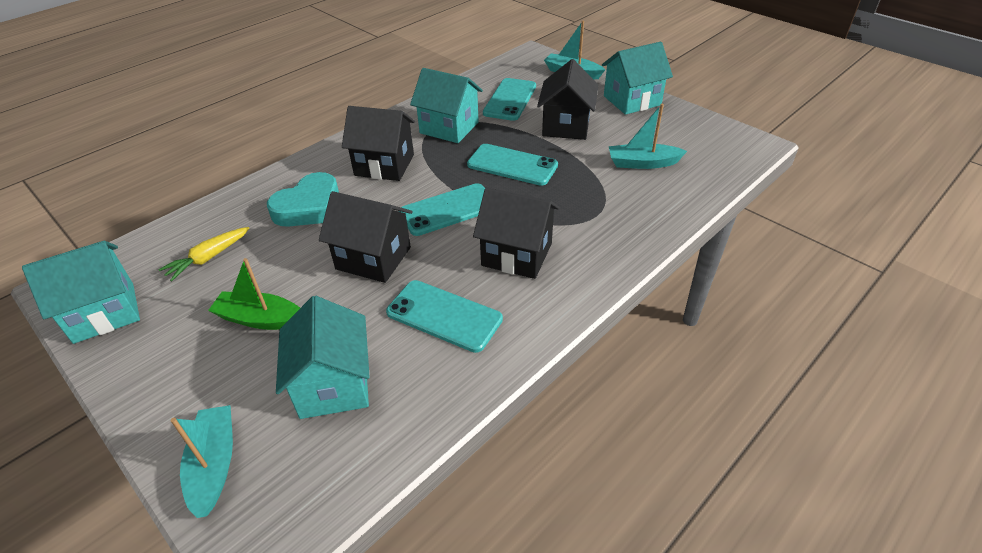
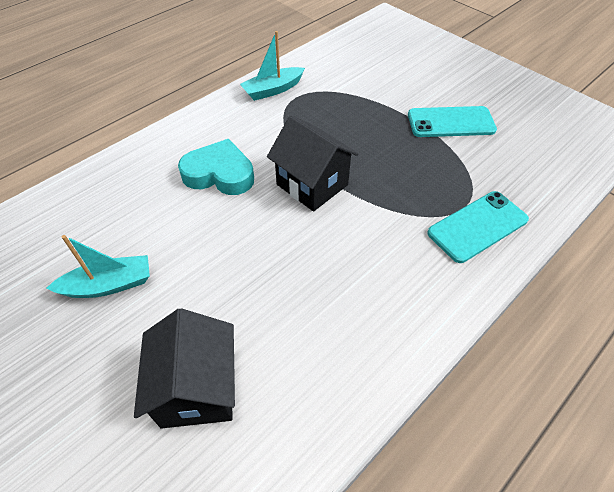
black house: [319,191,413,283] [342,106,415,181] [473,187,560,279] [537,59,598,140] = 4 -> [134,308,235,429] [267,115,359,212] = 2
green boat: [208,258,300,330] = 1 -> none = 0
turquoise boat: [171,405,233,518] [544,21,606,79] [609,103,687,169] = 3 -> [47,235,150,298] [240,31,305,101] = 2
turquoise house: [22,241,140,344] [276,296,370,419] [410,68,483,143] [602,42,673,115] = 4 -> none = 0
turquoise phone: [386,280,503,353] [399,183,485,236] [467,144,558,186] [483,78,536,121] = 4 -> [408,106,497,137] [427,191,529,263] = 2
yellow carrot: [159,227,249,281] = 1 -> none = 0

